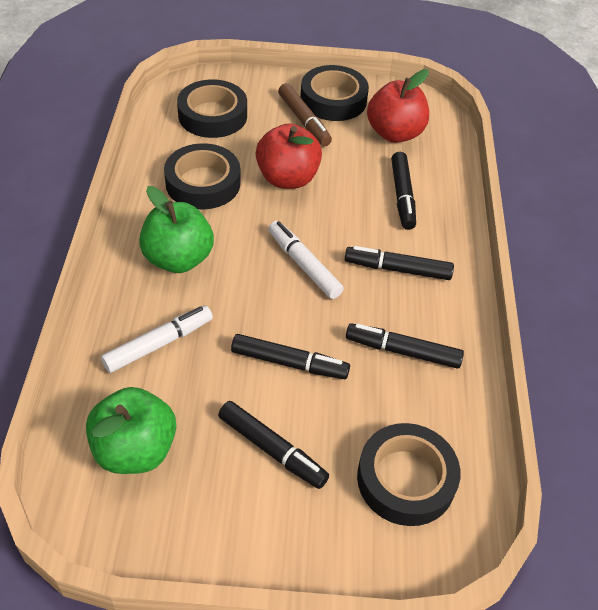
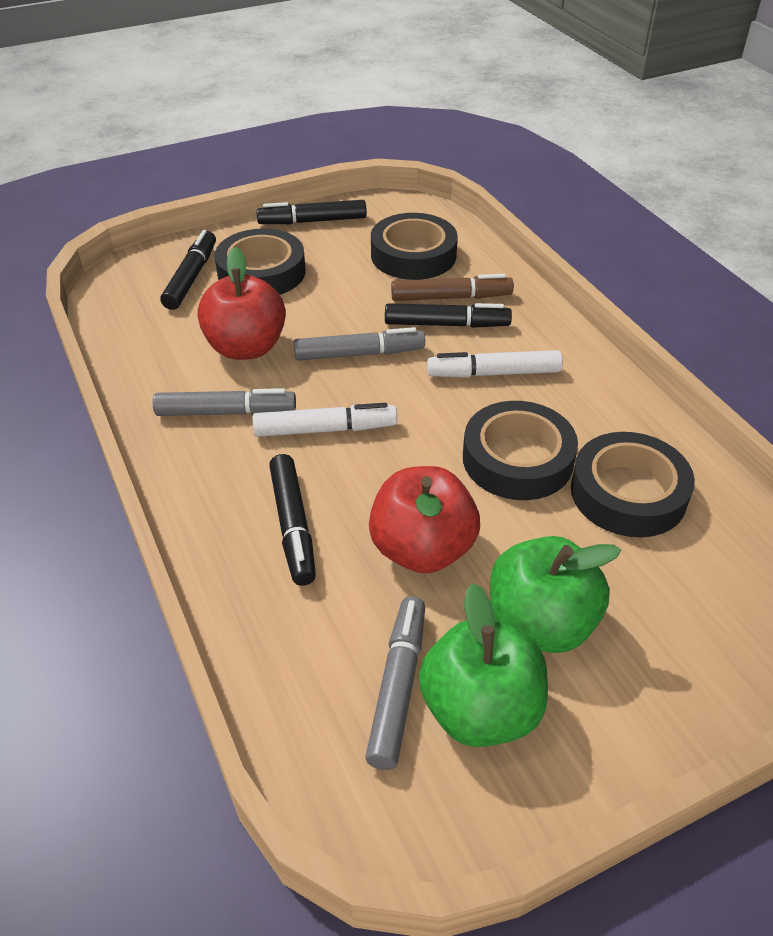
black marker: [218,401,329,489] [231,334,350,379] [345,246,454,280] [346,323,464,369] [391,152,416,230] = 5 -> [160,230,216,310] [256,200,367,224] [269,454,316,586] [385,303,512,328] = 4
grey marker: none = 0 -> [153,388,296,416] [294,327,425,361] [365,596,425,770] = 3

